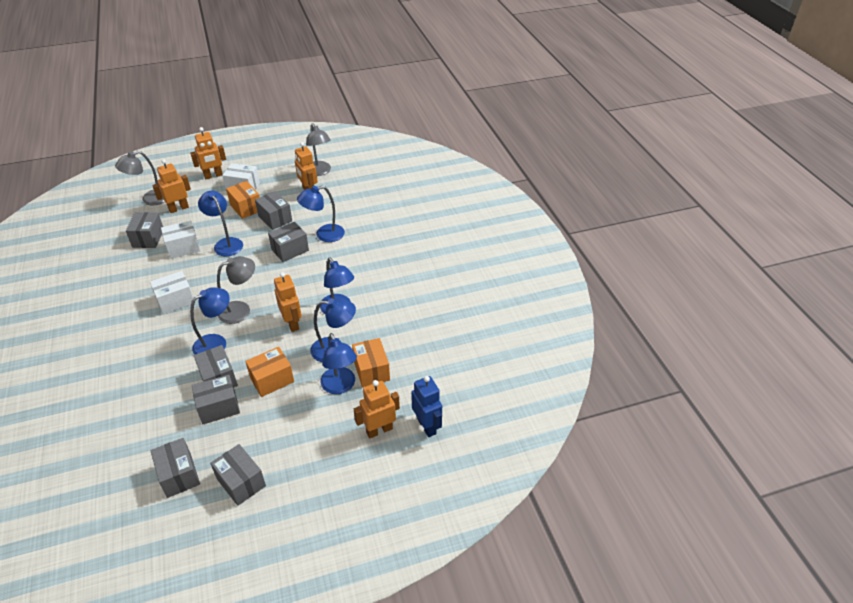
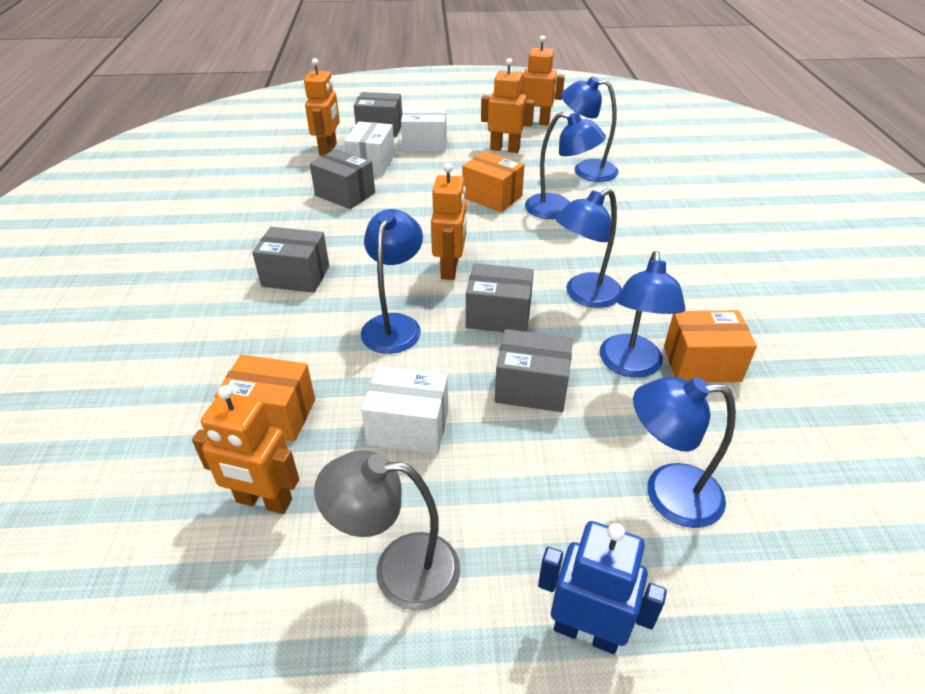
grey box: [126,212,163,248] [151,438,200,498] [192,375,240,424] [194,345,238,387] [210,444,266,506] [255,191,292,230] [268,222,309,262] = 7 -> [252,227,329,293] [310,149,375,209] [353,92,402,137] [466,263,534,332] [495,329,573,412] = 5
grey lamp: [115,151,165,205] [217,256,255,324] [306,123,331,176] = 3 -> [314,450,460,610] = 1

